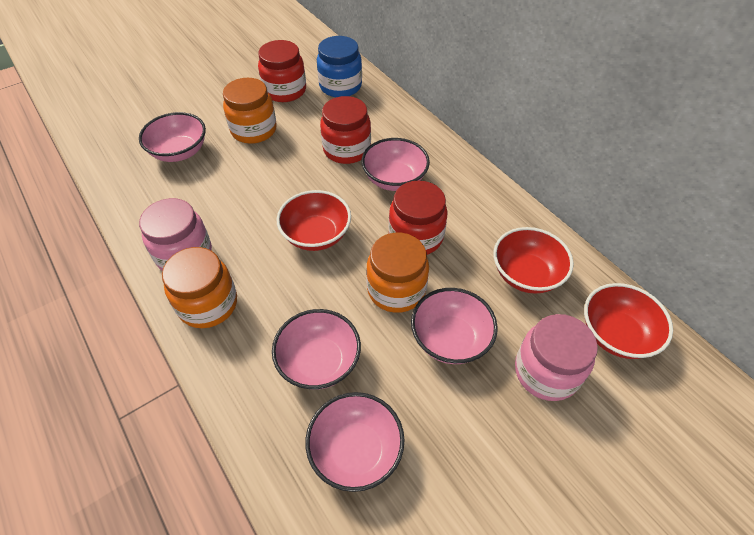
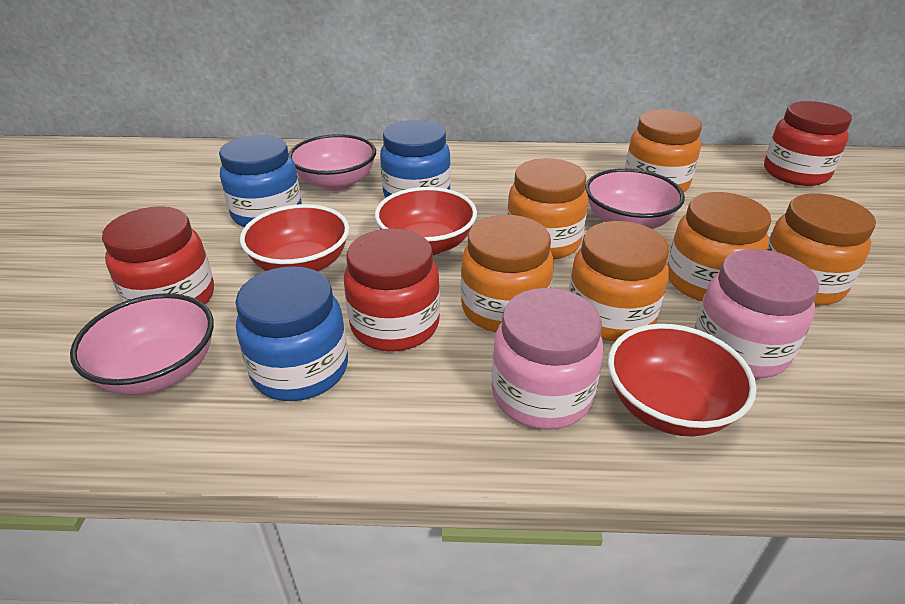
blue jar: [317,36,362,97] = 1 -> [219,135,302,227] [235,266,348,401] [380,120,451,198] = 3
orange jar: [162,247,237,328] [223,78,277,144] [366,233,429,313] = 3 -> [461,215,554,332] [507,158,588,260] [569,221,669,341] [625,110,702,192] [667,192,771,301] [767,193,876,306] = 6
pink bowl: [139,112,206,162] [272,309,361,390] [305,392,404,492] [361,138,430,191] [411,288,498,364] = 5 -> [70,293,214,395] [289,134,376,191] [585,168,685,229] = 3

